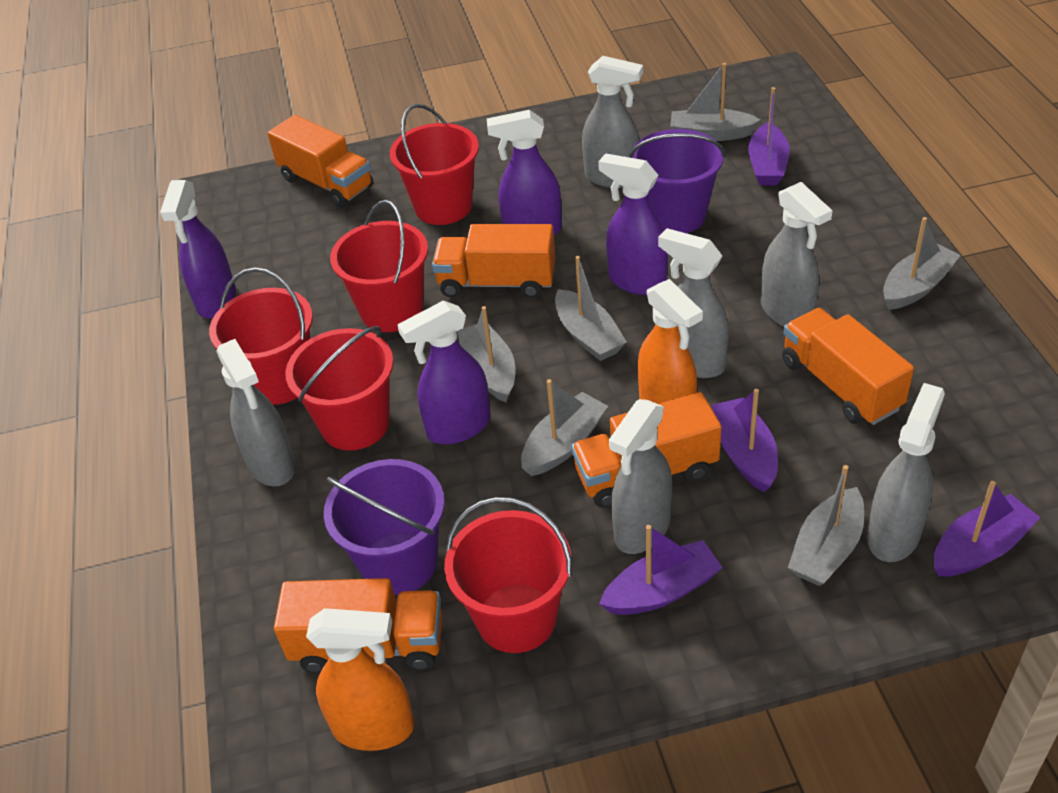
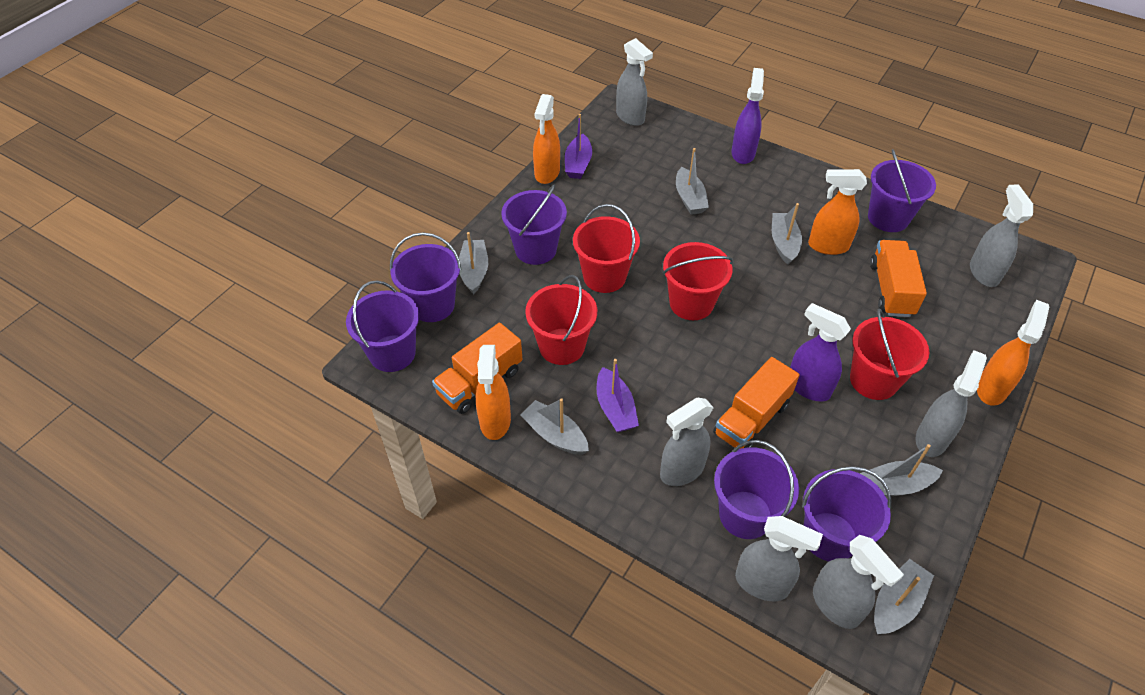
orange spray bottle: [306,608,414,751] [638,279,703,404] = 2 -> [476,345,511,440] [533,94,560,184] [808,169,867,255] [977,300,1049,406] = 4
orange truck: [268,115,373,207] [274,578,442,673] [432,224,556,298] [571,392,722,508] [782,308,914,425] = 5 -> [432,323,523,414] [713,357,800,449] [870,240,927,317] = 3
purple boat: [599,525,723,615] [712,389,778,492] [748,87,790,186] [934,481,1041,576] = 4 -> [565,114,592,179] [597,359,639,432] = 2
purple bucket: [324,459,445,595] [629,129,725,233] = 2 -> [346,280,419,372] [390,233,462,322] [501,185,567,265] [714,440,799,539] [802,466,892,562] [868,149,936,232] = 6
purple spray bottle: [160,180,236,319] [397,300,490,444] [487,110,562,235] [598,154,668,295] = 4 -> [732,68,764,164] [790,303,851,402] = 2
red bucket: [209,267,313,405] [285,326,394,451] [330,200,428,332] [390,104,479,225] [444,497,572,653] = 5 -> [525,275,597,365] [573,204,640,293] [663,242,734,320] [850,309,929,400] = 4

